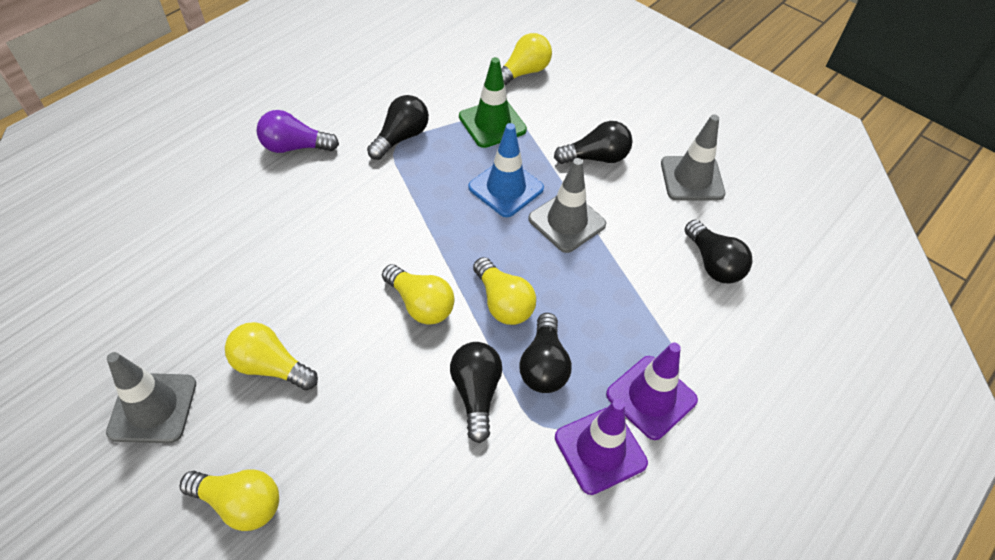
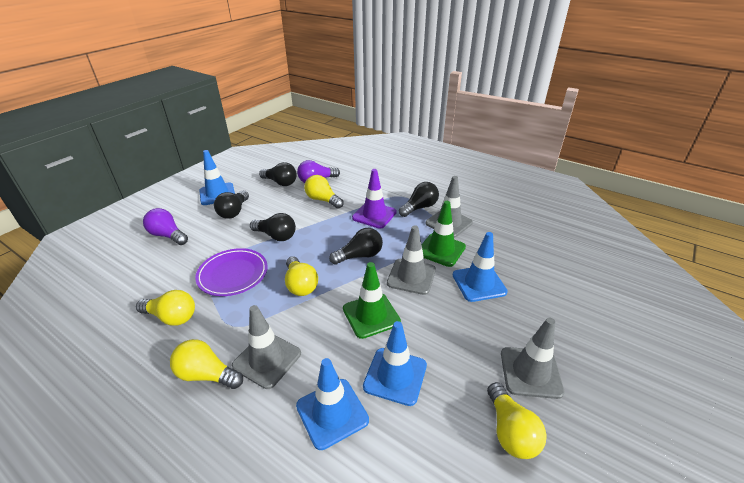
blue traffic cone: [468,123,544,217] = 1 -> [199,150,235,205] [296,358,369,450] [363,321,427,406] [453,232,508,302] = 4
green traffic cone: [459,57,527,148] = 1 -> [343,262,401,339] [422,201,466,267] = 2
grey traffic cone: [106,352,196,443] [528,158,606,253] [661,115,725,201] = 3 -> [232,305,301,389] [387,225,436,295] [425,176,473,238] [501,318,565,399] = 4
purple light bulb: [257,110,339,153] = 1 -> [143,208,188,245] [297,160,340,183] = 2
purple plate: none = 0 -> [195,248,268,296] = 1
purple traffic cone: [555,399,648,495] [606,342,698,440] = 2 -> [352,169,397,229] = 1

